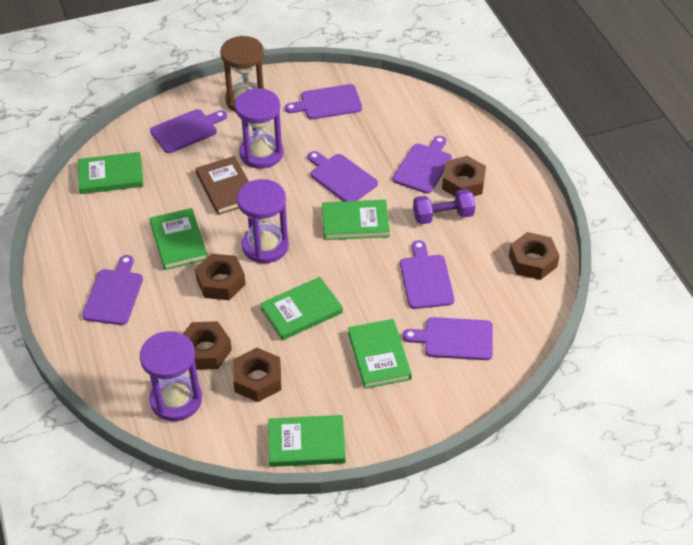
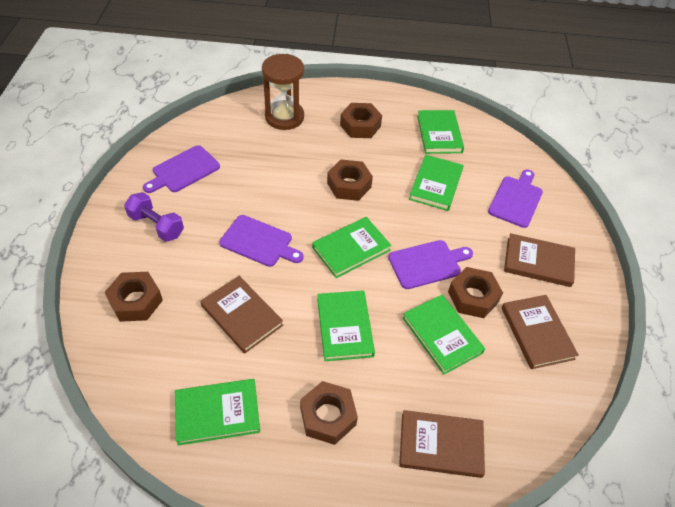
brown book: [196,156,249,215] = 1 -> [200,276,283,354] [399,410,485,478] [502,295,579,369] [504,233,575,287] = 4
purple cutting board: [82,255,143,325] [150,109,227,153] [285,84,362,120] [308,151,378,201] [393,136,452,194] [400,240,454,309] [403,317,493,360] = 7 -> [143,145,220,193] [219,215,304,267] [388,240,473,289] [488,170,543,228] = 4
purple hourglass: [140,331,202,421] [235,88,283,169] [237,179,289,263] = 3 -> none = 0

